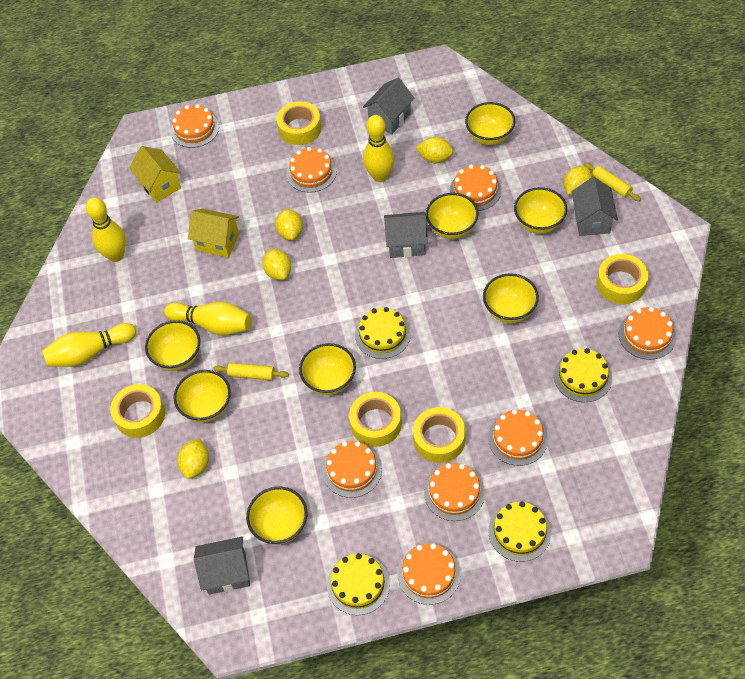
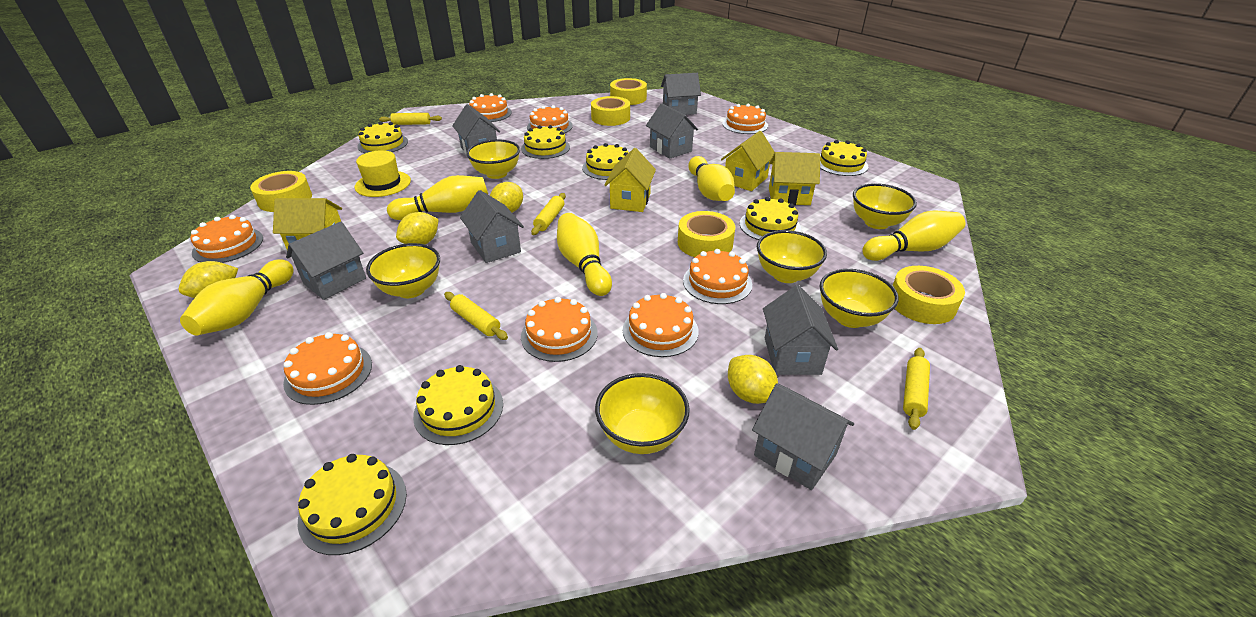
grey house: [194,536,250,595] [363,78,415,134] [384,212,428,258] [571,177,618,236] = 4 -> [286,222,366,300] [452,104,500,154] [460,190,524,263] [646,103,698,159] [661,73,701,115] [752,383,854,490] [763,285,838,375] = 7
yellow bowl: [145,320,200,371] [174,370,231,423] [246,487,307,545] [299,343,356,395] [426,193,479,239] [465,102,515,145] [483,273,539,323] [514,187,567,234] = 8 -> [366,243,440,298] [466,139,520,179] [595,373,690,454] [757,230,827,283] [820,269,899,328] [853,183,917,229] = 6
yellow bowling pin: [42,323,136,367] [86,197,126,262] [164,302,252,336] [363,115,395,182] = 4 -> [180,259,294,336] [387,175,488,220] [557,213,612,296] [688,156,735,201] [862,210,965,261] = 5
yellow cake: [327,553,390,615] [355,307,411,359] [488,501,551,562] [554,348,612,402] = 4 -> [298,454,407,555] [357,121,408,153] [413,365,503,445] [521,125,570,159] [582,143,629,180] [740,197,801,240] [820,140,868,176] = 7
yellow hat: none = 0 -> [355,150,411,197] = 1
yellow house: [129,146,181,203] [188,209,239,258] = 2 -> [273,198,342,250] [605,148,656,212] [721,131,775,191] [769,152,820,205] = 4
yellow lemon: [177,438,209,479] [262,249,291,280] [275,209,303,240] [416,136,454,163] [563,166,592,195] = 5 -> [178,261,238,298] [396,212,439,245] [490,182,523,213] [728,355,778,404] = 4
yellow rolling pin: [213,363,289,380] [584,162,641,201] = 2 -> [379,113,442,125] [444,292,508,340] [531,193,566,235] [903,348,930,430] = 4

